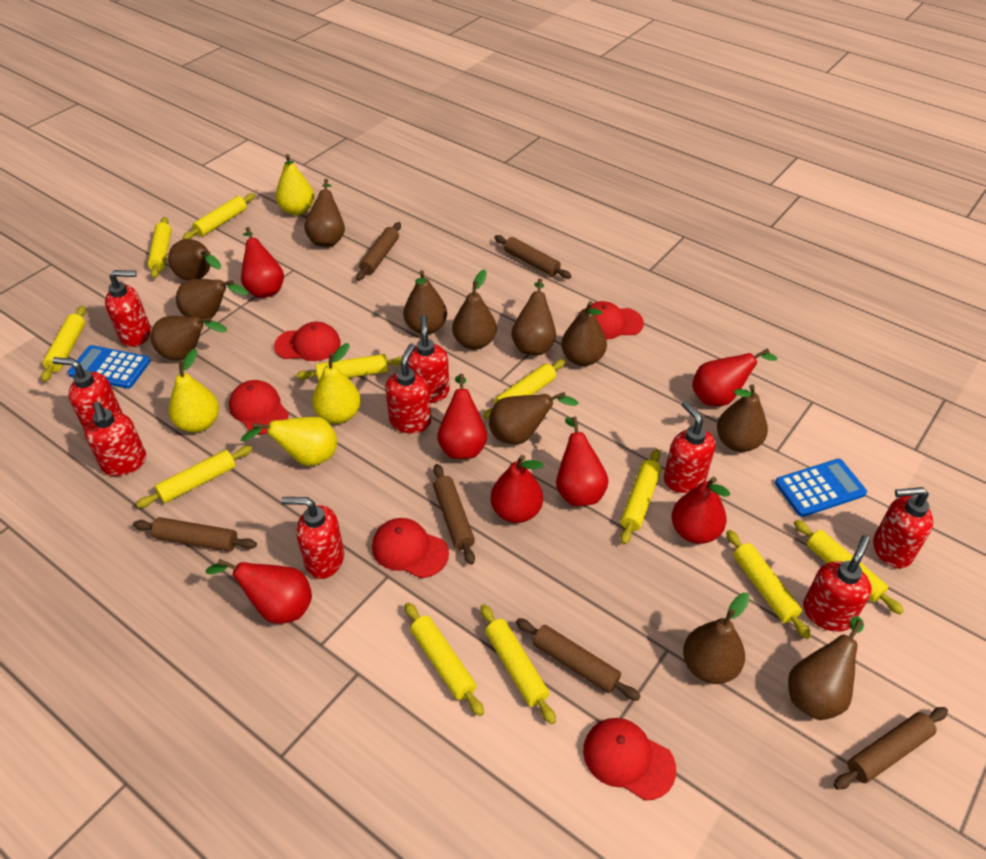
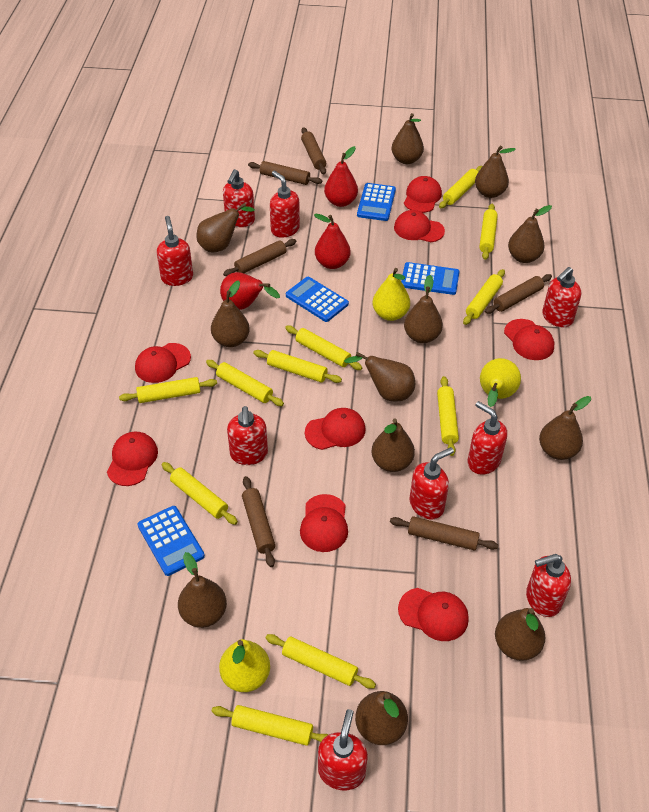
blue calculator: [68,345,151,389] [775,459,867,517] = 2 -> [138,506,205,576] [286,277,349,322] [357,183,396,221] [401,262,460,295] = 4
red cap: [229,380,289,434] [274,322,341,361] [372,518,449,578] [583,718,676,801] [590,301,644,340] = 5 -> [107,432,158,486] [135,343,191,383] [300,494,348,552] [305,408,366,450] [394,210,445,242] [398,588,469,641] [404,176,442,213] [504,319,554,360] = 8
red pear: [205,559,312,624] [241,227,284,298] [437,374,487,459] [491,455,543,523] [556,416,609,506] [671,477,730,544] [692,348,777,406] = 7 -> [220,272,280,310] [314,214,351,269] [324,146,358,207] = 3
yellow pear: [169,349,219,432] [241,417,337,466] [276,154,314,215] [312,343,361,424] = 4 -> [219,639,270,692] [373,268,410,321] [480,358,521,407] = 3

